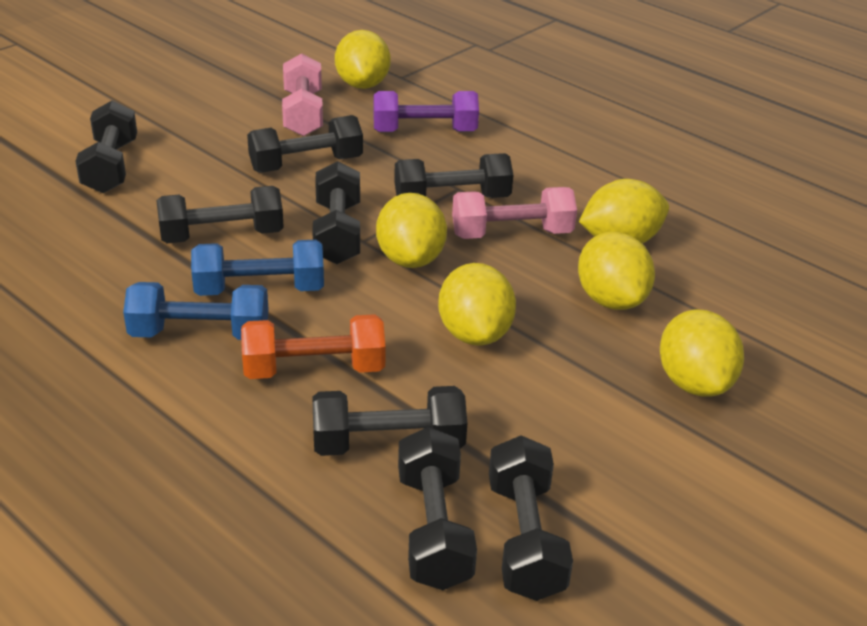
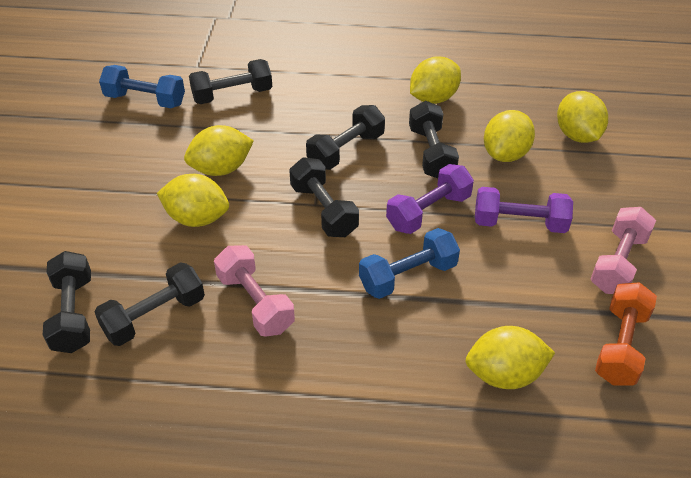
black dumbbell: [76,101,137,193] [157,186,284,244] [247,115,363,173] [312,161,360,264] [312,386,467,456] [394,153,513,198] [398,427,477,590] [489,436,573,601] = 8 -> [43,251,91,353] [95,263,205,346] [189,59,272,104] [289,157,359,237] [306,105,385,170] [409,101,459,178] = 6
purple dumbbell: [373,91,479,132] = 1 -> [386,164,474,234] [475,187,573,233] = 2

